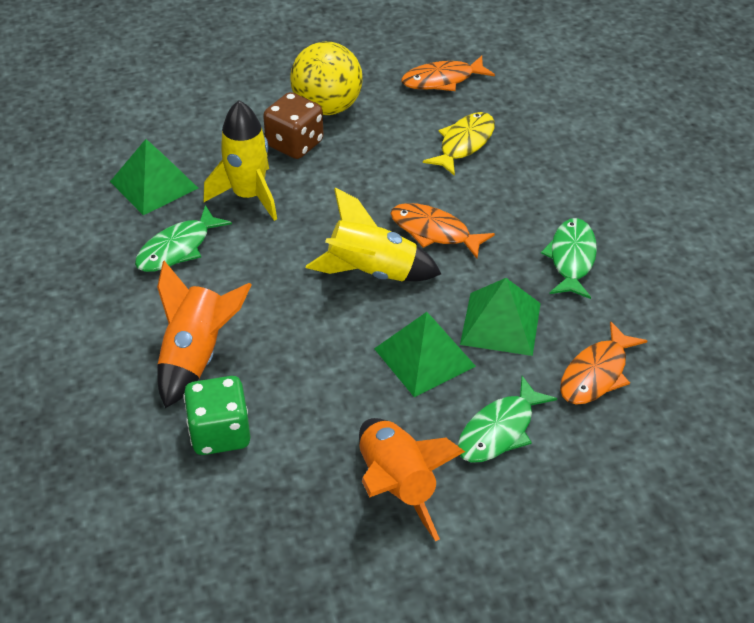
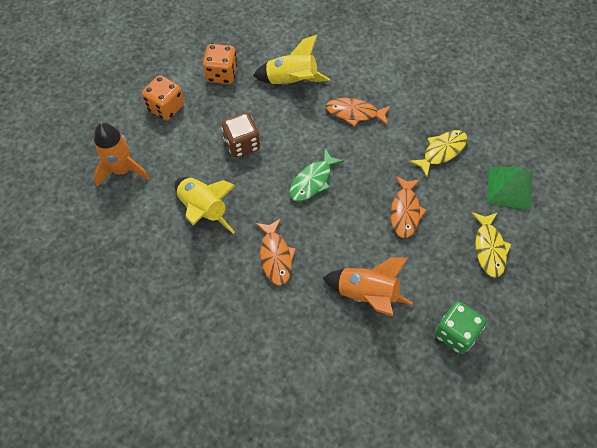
green fish: [135,205,232,272] [457,376,557,463] [541,218,597,299] = 3 -> [290,149,344,201] = 1
green pyramid: [110,139,198,215] [374,312,476,397] [460,278,541,356] = 3 -> [487,167,532,210] = 1
orange dice: none = 0 -> [142,75,184,121] [203,44,238,84] = 2
yellow ball: [290,42,363,115] = 1 -> none = 0
yellow fish: [423,112,495,176] = 1 -> [409,130,467,177] [472,213,512,278] = 2

